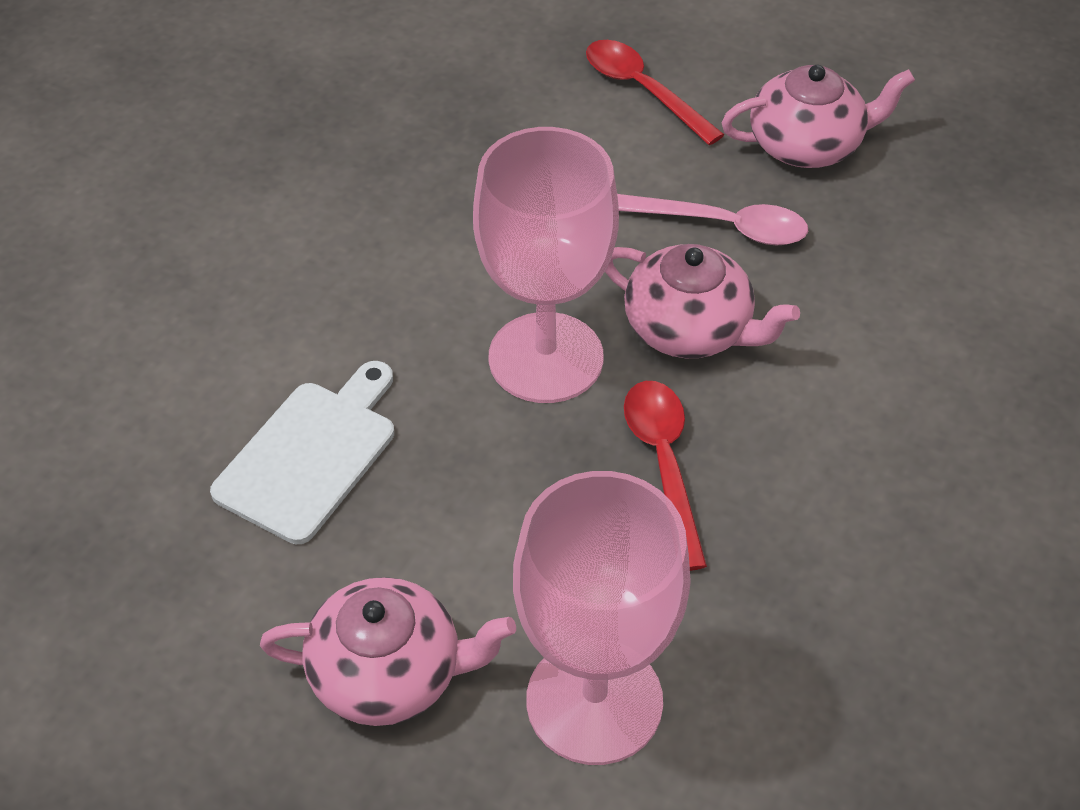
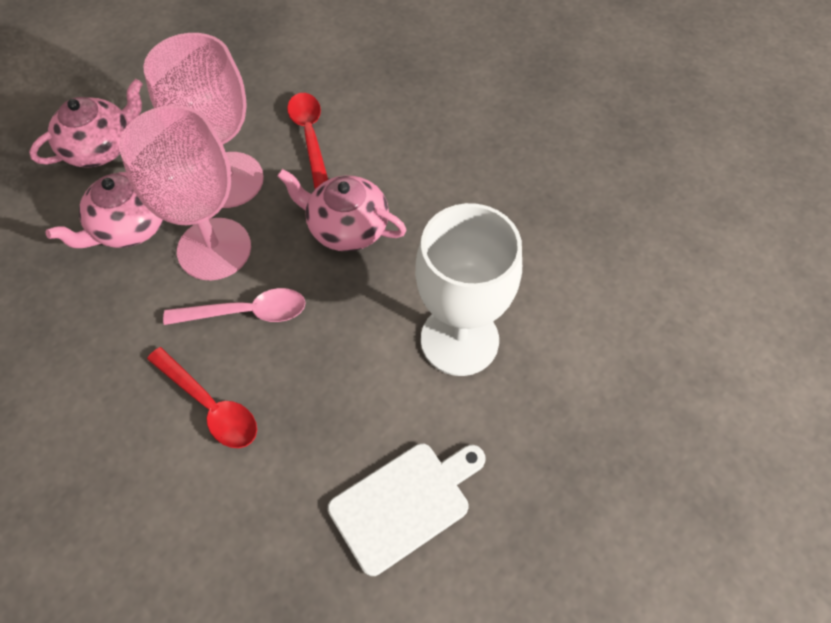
white goblet: none = 0 -> [415,203,522,376] = 1

